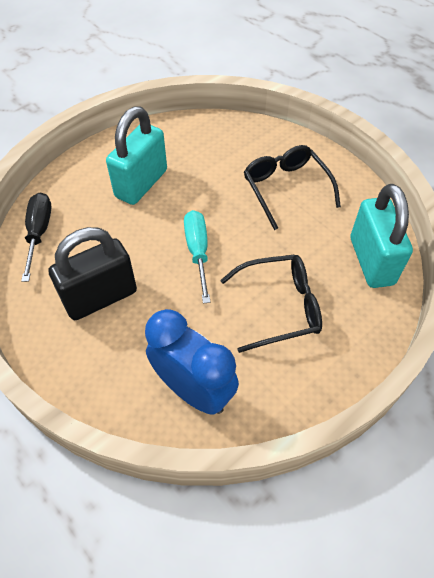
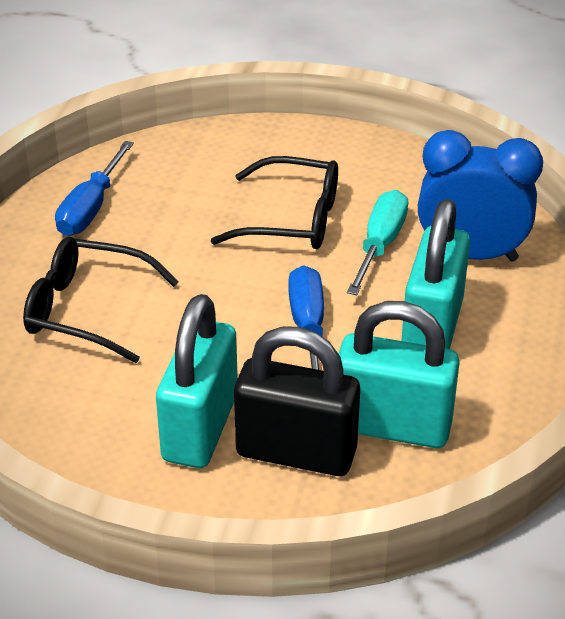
black screwdriver: [21,193,52,282] = 1 -> none = 0
blue screwdriver: none = 0 -> [55,141,134,236] [288,265,324,370] = 2
turquoise padlock: [106,106,167,205] [351,184,413,288] = 2 -> [156,294,238,468] [339,301,460,448] [401,199,470,349] = 3

